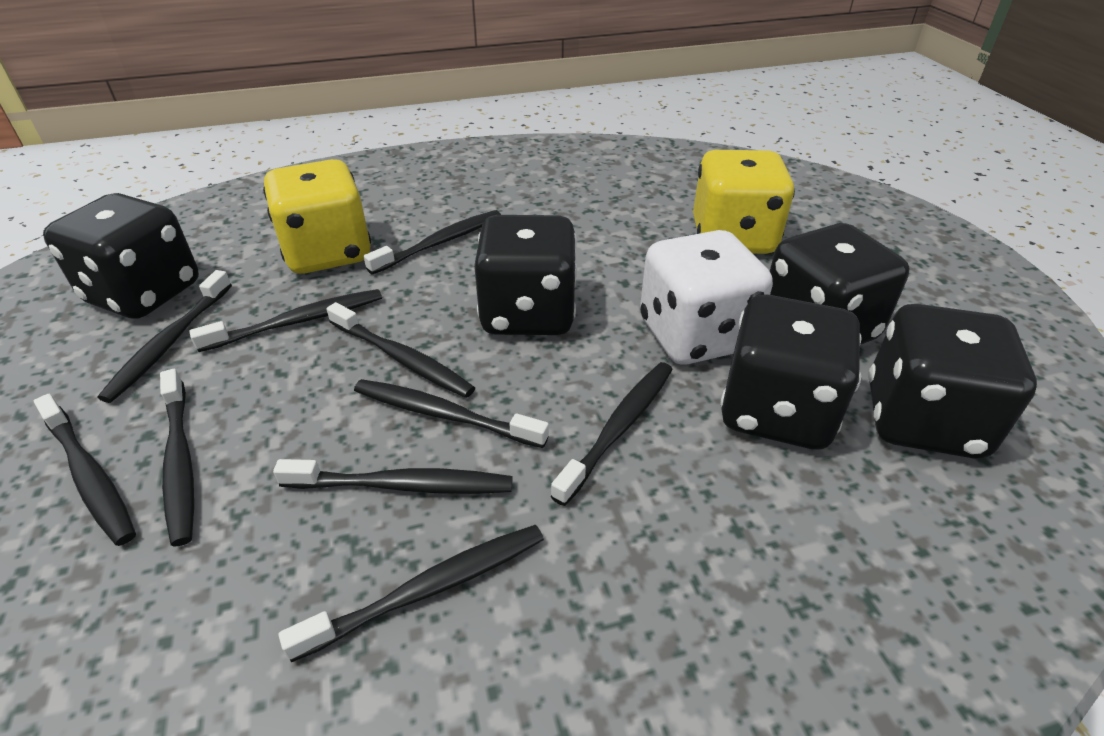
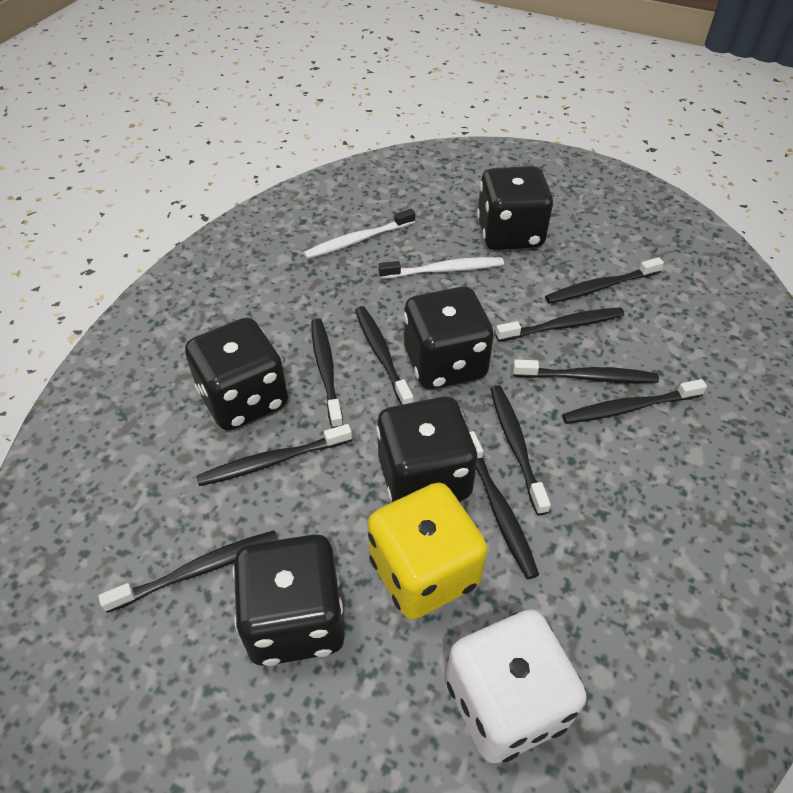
white toothbrush: none = 0 -> [303,209,415,259] [378,257,504,279] = 2
yellow dice: [263,159,371,274] [693,150,795,254] = 2 -> [367,483,487,620] = 1

